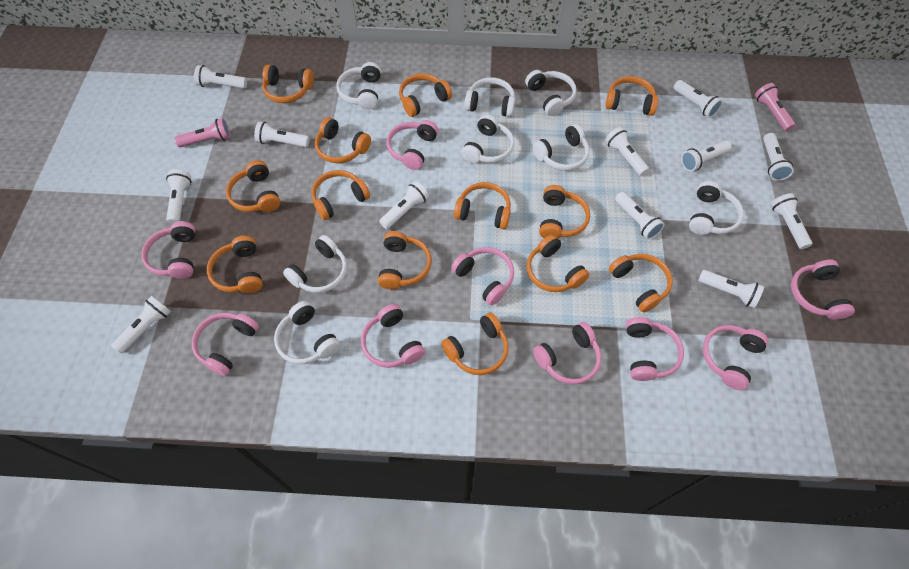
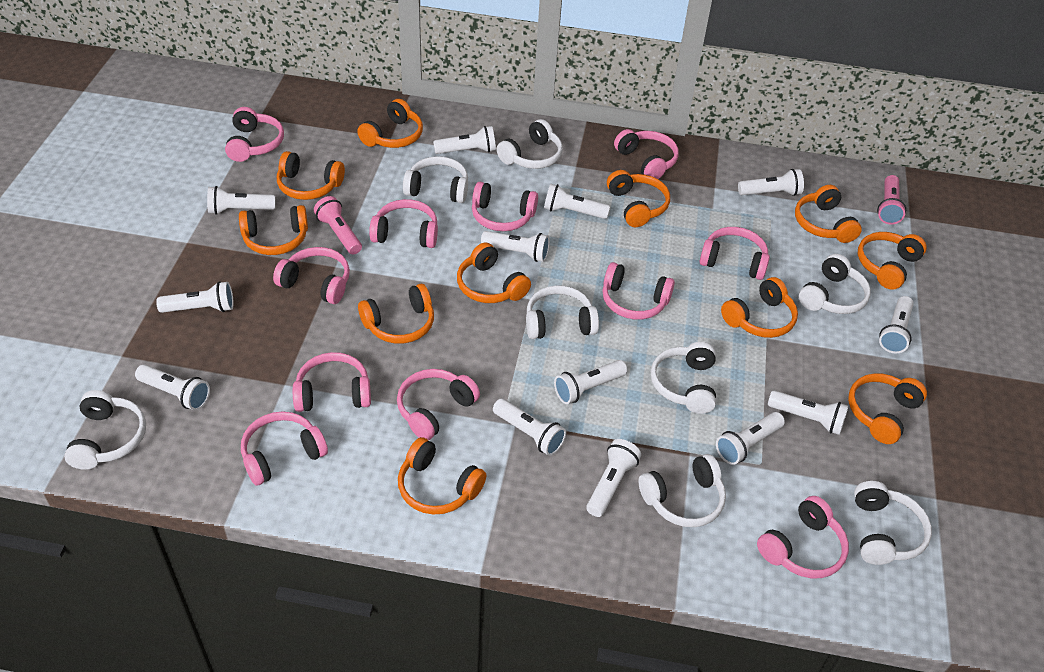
orange headphones: [207,235,263,293] [226,160,280,212] [262,65,314,103] [311,170,370,220] [315,117,371,163] [378,231,432,289] [399,73,452,117] [441,312,508,375] [454,182,511,229] [527,234,590,292] [539,185,590,238] [605,76,658,116] [609,254,673,313] = 13 -> [239,205,308,255] [277,151,345,200] [357,99,423,148] [358,284,434,344] [398,437,486,515] [457,242,531,303] [607,170,670,227] [721,277,798,338] [795,185,862,243] [848,373,927,444] [858,232,927,290] = 11
pink headphones: [141,221,195,279] [192,313,259,376] [361,304,425,368] [387,120,438,170] [451,247,514,305] [533,322,601,385] [626,317,684,381] [703,325,769,390] [791,259,855,320] = 9 -> [225,107,284,162] [241,411,328,485] [273,247,350,304] [293,352,371,412] [369,199,438,248] [397,369,480,440] [472,182,538,231] [603,262,675,320] [614,129,679,179] [700,227,770,280] [757,496,849,578] = 11
white flashlight: [111,296,171,354] [166,169,192,224] [194,65,247,89] [254,121,309,147] [379,181,429,229] [605,127,649,176] [615,192,665,240] [673,80,723,118] [681,140,732,172] [698,270,764,308] [763,133,794,181] [771,193,812,249] = 12 -> [135,365,210,410] [156,281,233,313] [207,186,276,215] [433,126,496,154] [481,231,550,262] [493,399,566,456] [544,184,610,219] [554,360,627,404] [586,439,641,517] [716,412,785,465] [738,169,804,196] [768,390,848,435] [879,296,914,353] = 13

